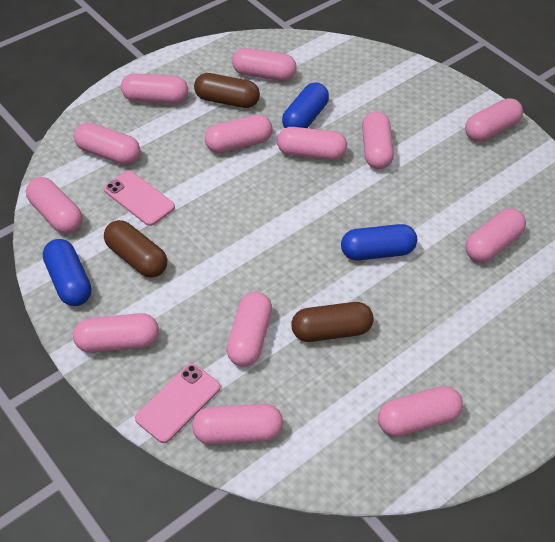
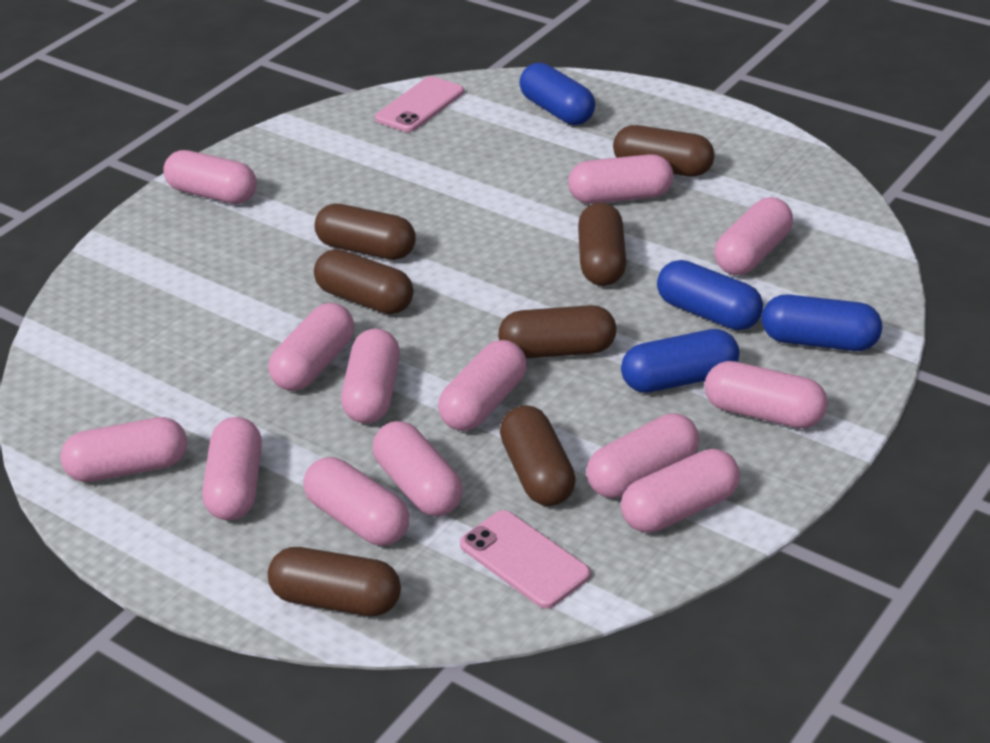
blue capsule: [43,239,92,306] [282,82,329,128] [341,224,417,261] = 3 -> [519,62,595,125] [621,329,740,393] [657,260,763,330] [762,294,882,351] = 4
brown capsule: [104,220,167,278] [194,73,260,108] [291,302,374,342] = 3 -> [268,547,401,616] [314,249,413,314] [315,204,416,260] [498,305,617,358] [500,405,576,506] [578,202,626,286] [613,125,715,177] = 7

